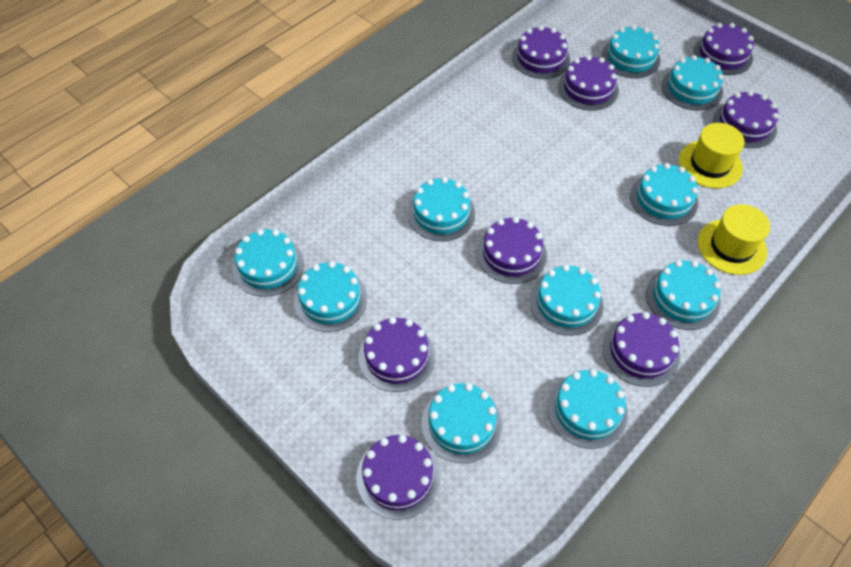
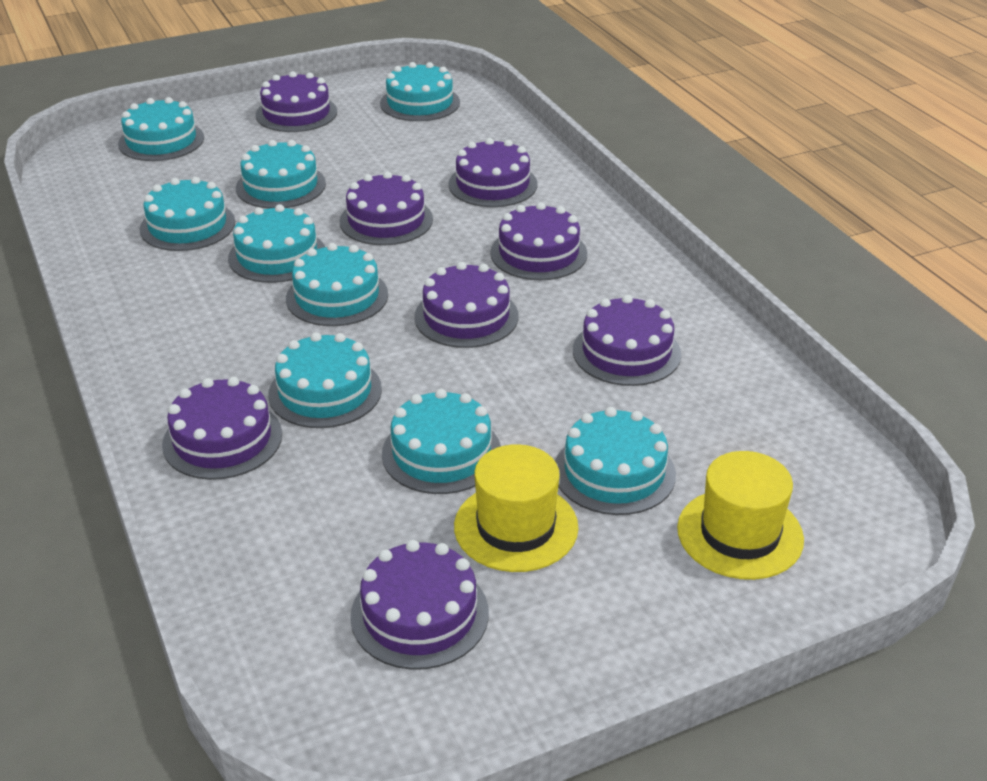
turquoise cake: [232,229,304,297] [294,261,367,332] [407,177,475,241] [421,383,502,463] [530,265,604,336] [547,369,628,449] [602,25,661,78] [630,163,698,226] [646,260,721,330] [662,55,723,111] = 10 -> [118,97,204,161] [140,177,235,251] [228,204,325,283] [236,140,326,209] [268,332,382,428] [286,243,388,326] [380,62,460,121] [382,389,501,494] [555,407,676,515] = 9

